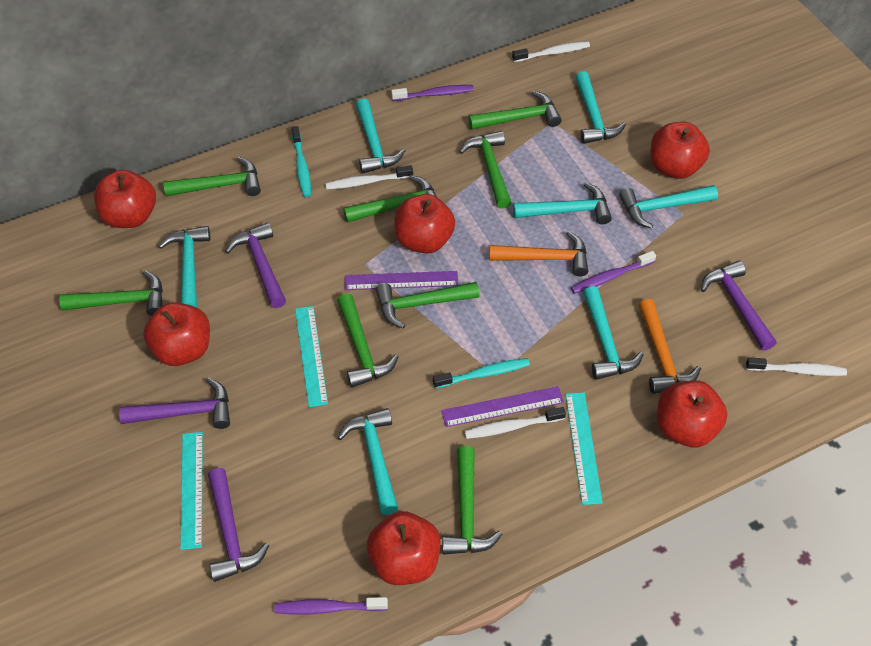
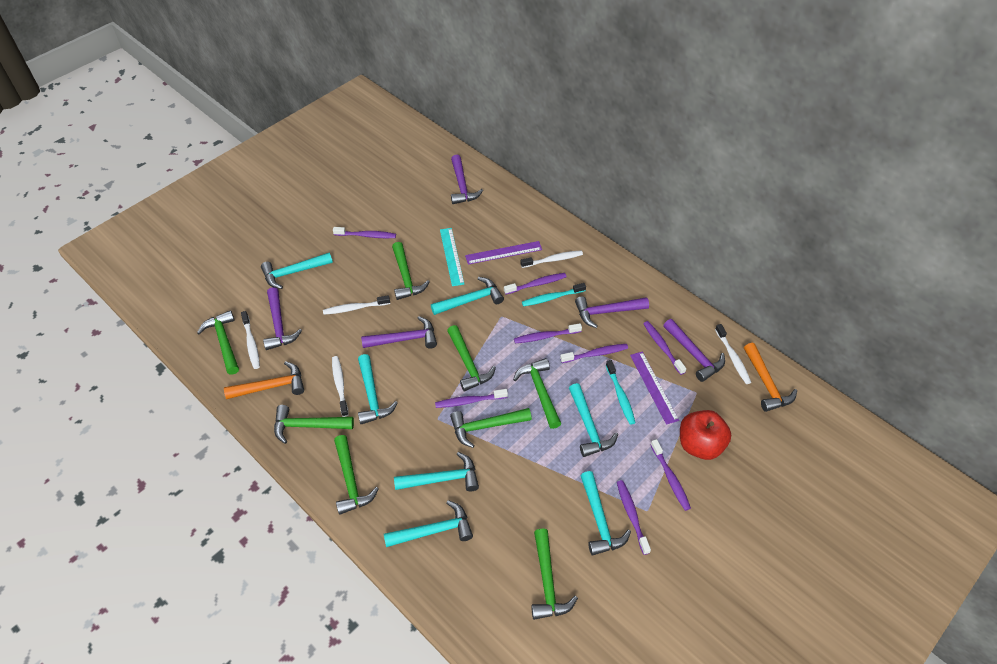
purple hammer: [119,378,230,429] [208,468,269,582] [225,222,286,308] [701,261,777,351] = 4 -> [263,287,302,350] [361,316,437,349] [451,155,483,204] [575,297,649,328] [663,319,725,382] = 5
purple toothbrush: [274,597,388,614] [391,85,474,101] [571,251,656,294] = 3 -> [333,227,396,238] [435,389,508,408] [504,273,567,295] [514,323,582,343] [560,344,628,363] [617,480,651,555] [643,321,686,375] [651,439,691,511] = 8
red apple: [94,170,156,228] [143,302,210,366] [367,511,441,585] [395,194,455,254] [650,122,710,179] [657,380,728,448] = 6 -> [680,410,731,460] = 1
turquoise ruler: [180,432,203,550] [295,306,328,407] [565,393,603,505] = 3 -> [440,228,464,286] = 1
white toothbrush: [325,165,413,190] [464,407,566,439] [512,41,590,62] [746,358,847,376] = 4 -> [241,311,260,369] [323,295,390,315] [332,356,349,417] [520,250,583,268] [715,324,751,384] = 5

